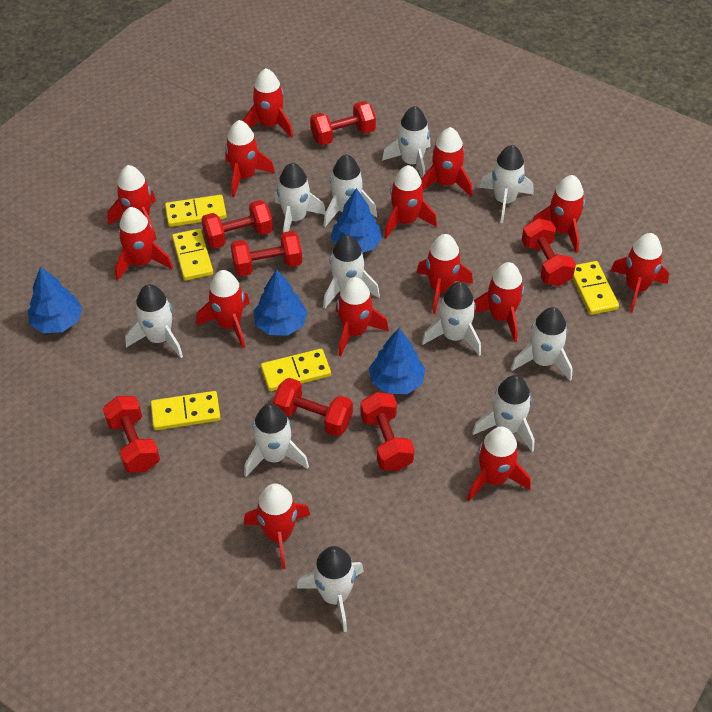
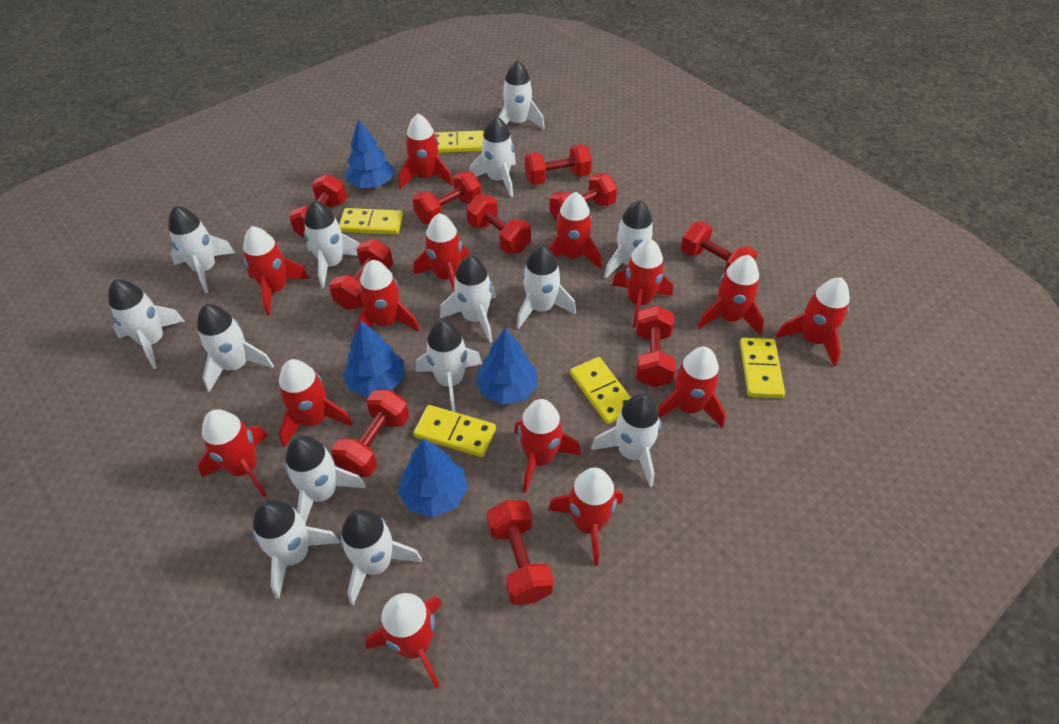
red dumbbell: [103,396,160,473] [202,200,273,248] [231,231,302,276] [273,378,353,436] [310,101,376,145] [360,392,415,471] [522,218,576,286] = 7 -> [289,174,347,238] [329,239,393,310] [331,390,409,477] [412,171,482,224] [466,195,531,253] [487,500,554,605] [525,144,592,185] [549,173,618,222] [636,306,676,387] [681,221,757,273] = 10
white rocket: [125,284,183,358] [244,404,309,477] [275,163,326,232] [297,546,364,632] [323,235,380,309] [324,154,377,227] [382,106,430,178] [422,282,481,356] [472,375,534,452] [479,145,533,223] [511,307,573,381] = 11 -> [108,279,185,369] [168,206,235,293] [197,304,274,392] [253,500,340,599] [285,435,366,524] [304,201,360,289] [340,509,422,605] [416,320,482,412] [440,255,496,343] [469,116,516,197] [498,60,545,130] [517,245,576,329] [591,393,661,487] [604,200,653,279] = 14

